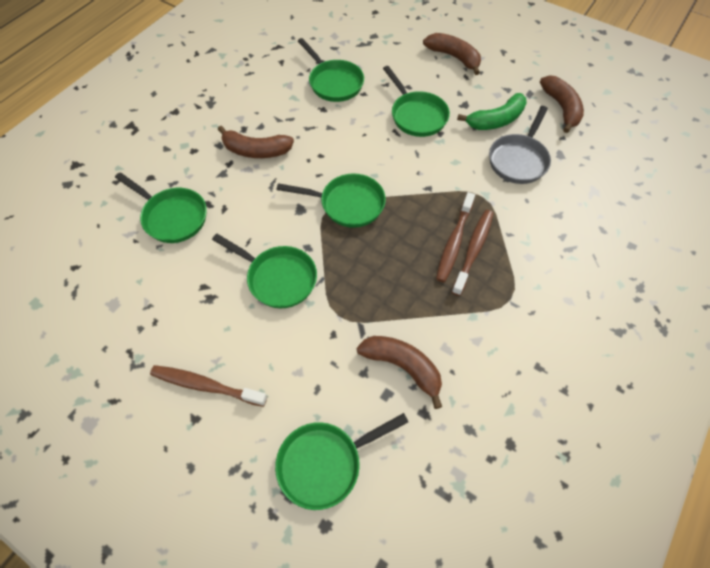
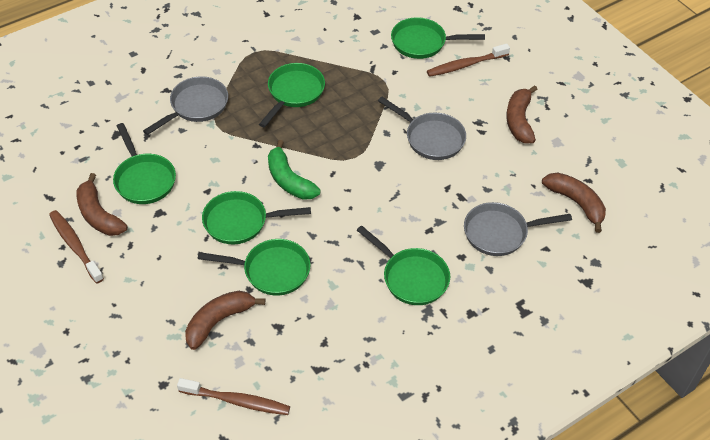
grey pan: [489,106,551,184] = 1 -> [143,76,228,135] [378,97,466,160] [464,202,572,256] = 3

